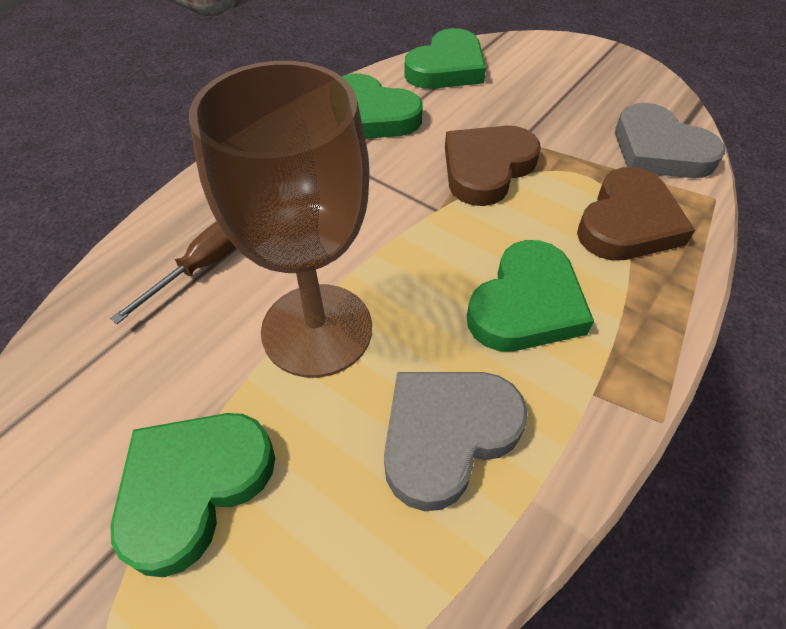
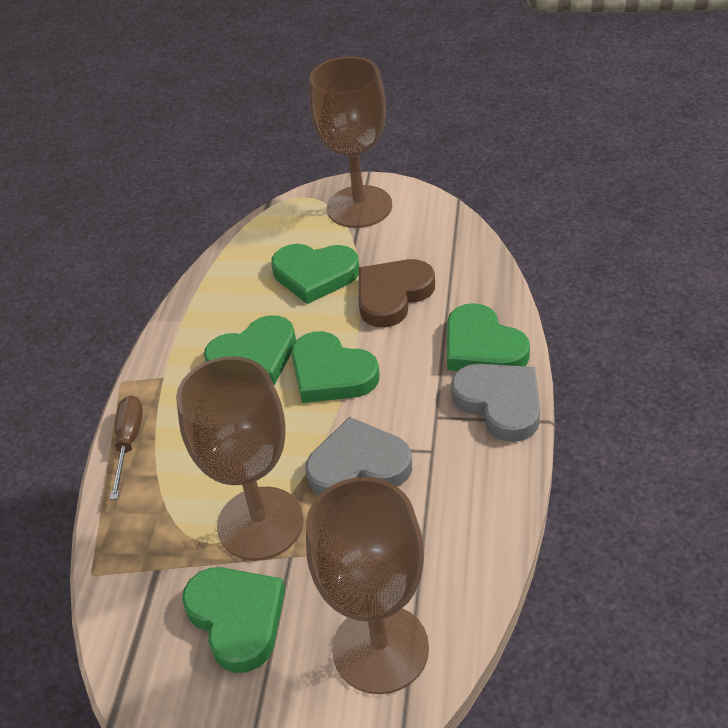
brown goblet: [189,61,372,378] = 1 -> [176,356,304,561] [306,477,429,694] [309,56,392,228] = 3
brown heart: [445,125,541,206] [577,167,695,261] = 2 -> [359,259,435,327] = 1
green heart: [111,413,275,577] [342,74,423,139] [404,28,486,89] [467,240,594,352] = 4 -> [182,567,285,673] [204,315,296,385] [271,244,359,304] [291,331,380,403] [447,303,530,371] = 5

